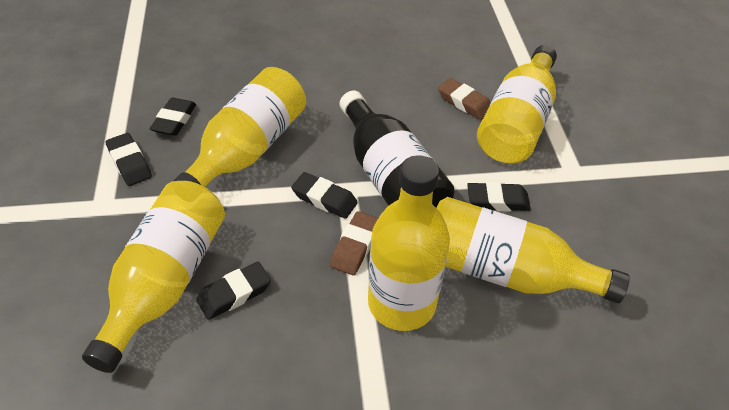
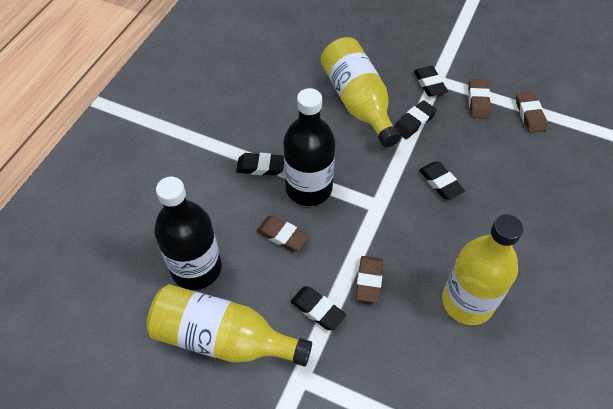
black bottle: [340,90,455,208] = 1 -> [154,177,222,290] [283,88,335,206] = 2
brown eraser: [330,211,378,275] [438,78,490,120] = 2 -> [257,216,309,252] [356,256,383,303] [468,79,491,119] [516,92,547,133] = 4
yellow bottle: [82,181,225,373] [173,67,306,187] [368,155,450,331] [437,197,629,303] [477,45,557,164] = 5 -> [147,285,312,367] [321,37,401,147] [442,214,523,325] = 3

